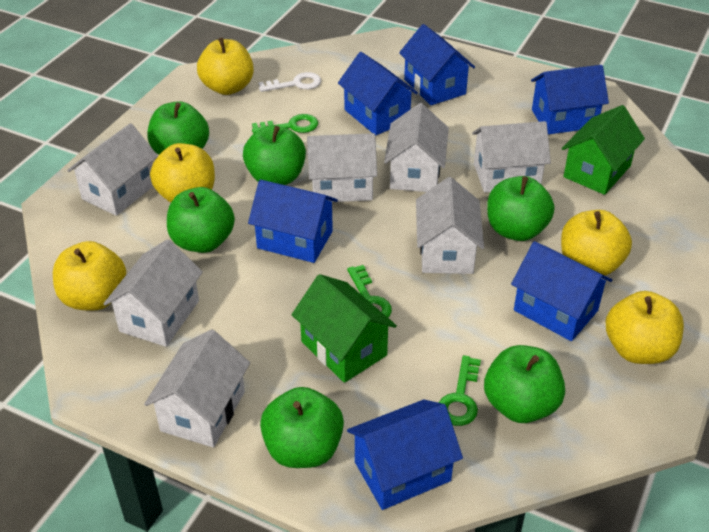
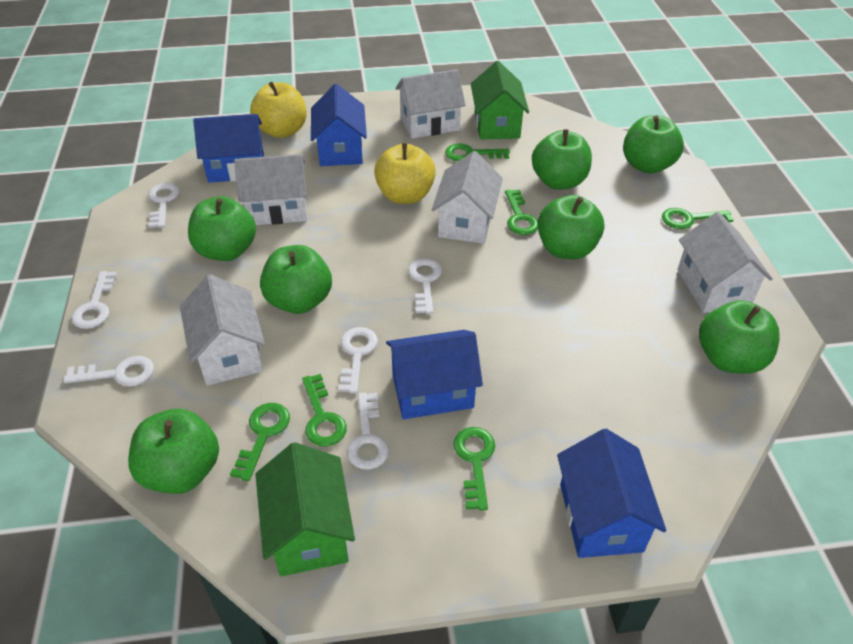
blue house: [248,179,338,263] [338,52,418,135] [347,400,463,510] [399,24,475,105] [511,241,612,341] [531,65,609,134] = 6 -> [193,114,264,183] [311,84,367,166] [386,330,483,419] [557,429,666,558] = 4
green apple: [147,101,209,155] [167,187,235,253] [243,125,306,185] [260,387,344,468] [484,345,565,423] [487,176,554,241] = 6 -> [128,409,219,494] [188,196,256,261] [260,245,332,314] [532,129,592,190] [538,195,605,259] [623,115,684,174] [699,300,780,374] = 7
green key: [252,114,318,134] [347,265,392,317] [439,355,481,426] = 3 -> [230,403,290,481] [302,374,347,447] [445,144,510,161] [453,427,495,511] [505,189,538,235] [662,208,733,229] = 6
white house: [67,123,158,216] [104,239,203,347] [144,329,250,448] [307,133,377,202] [384,103,449,192] [416,177,484,274] [472,121,551,192] = 7 -> [180,274,265,386] [234,154,307,225] [396,69,466,139] [432,151,503,244] [677,212,773,313] = 5
white key: [259,72,321,92] = 1 -> [63,356,154,387] [72,271,117,329] [148,183,180,228] [338,327,378,394] [347,393,389,470] [408,258,442,314] = 6
yellow apple: [53,241,126,311] [150,143,215,202] [197,38,254,95] [561,210,632,275] [606,291,684,364] = 5 -> [250,82,307,138] [374,143,436,204] = 2

